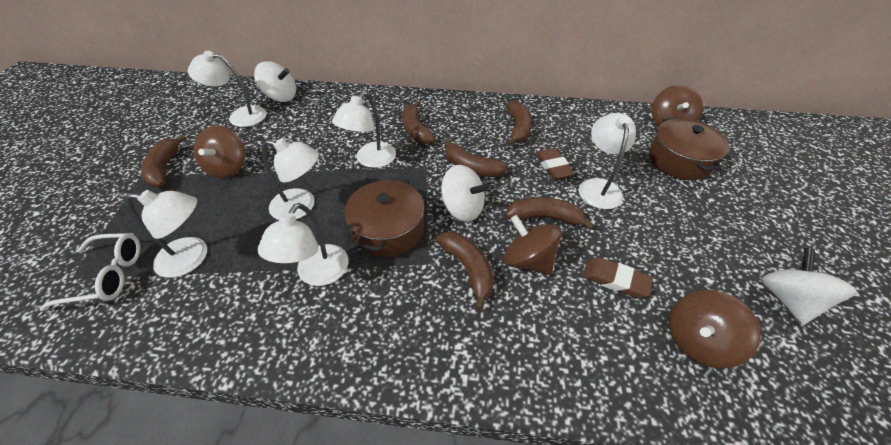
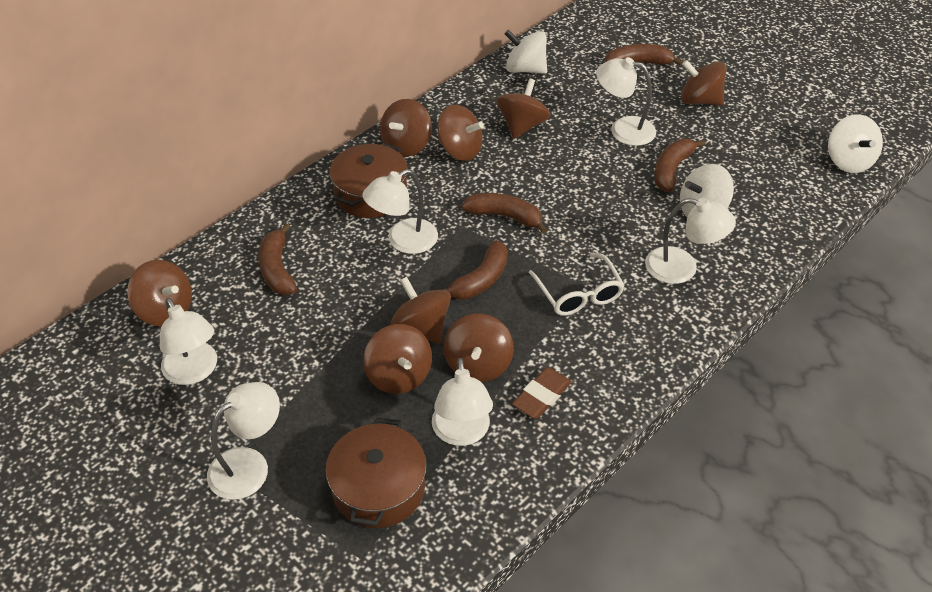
brown banana: [141,134,186,187] [402,101,435,144] [436,232,494,310] [445,138,509,177] [506,197,595,230] [507,101,532,145] = 6 -> [258,223,297,295] [439,240,508,300] [462,193,547,234] [605,44,683,66] [654,139,706,192] = 5
brown eraser: [535,148,575,180] [582,257,653,298] = 2 -> [512,367,572,419] = 1
brown spinning top: [194,125,246,178] [504,215,562,275] [652,85,703,126] [669,290,761,369] = 4 -> [127,260,192,326] [363,324,432,394] [380,99,432,157] [391,277,451,344] [438,105,484,161] [444,313,514,382] [497,78,550,139] [681,60,726,105] = 8

